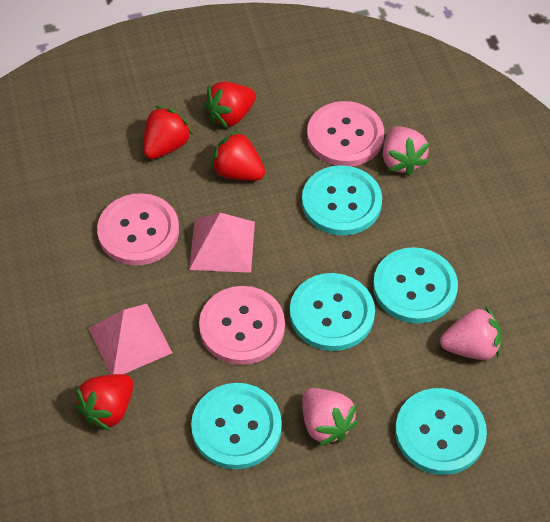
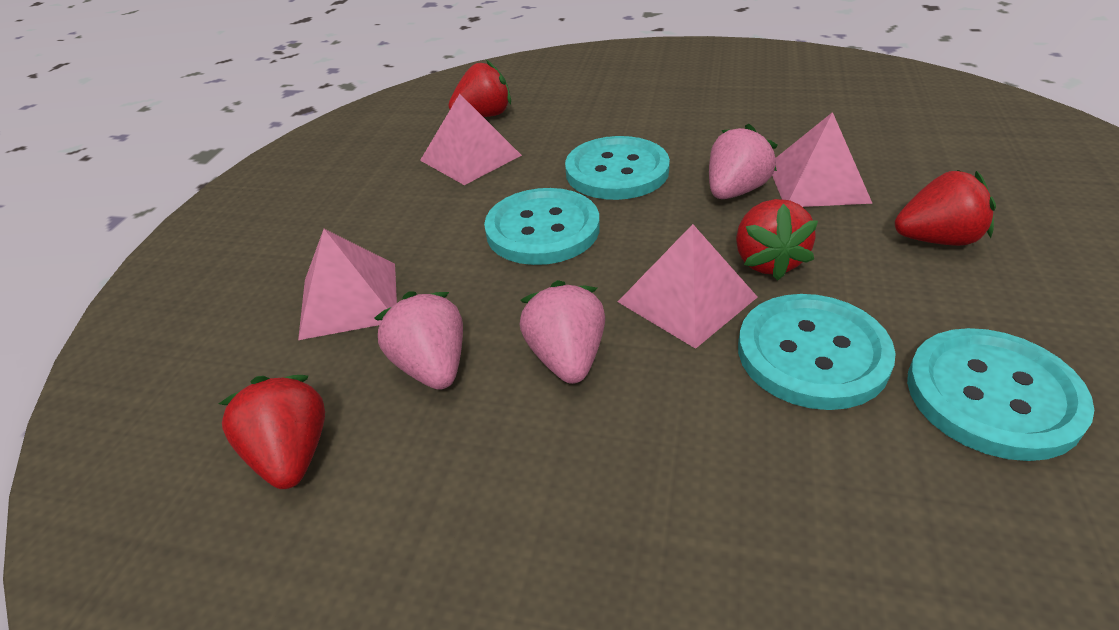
pink button: [97,193,179,266] [199,286,285,365] [307,101,384,166] = 3 -> none = 0
pink pyramid: [88,304,172,375] [189,213,255,273] = 2 -> [298,229,397,340] [420,94,522,185] [618,224,758,349] [772,112,873,207] = 4
turquoise button: [191,383,282,469] [290,273,375,351] [302,165,382,236] [373,247,458,324] [395,388,487,475] = 5 -> [484,188,600,265] [565,136,670,200] [738,294,896,410] [907,328,1094,461] = 4

